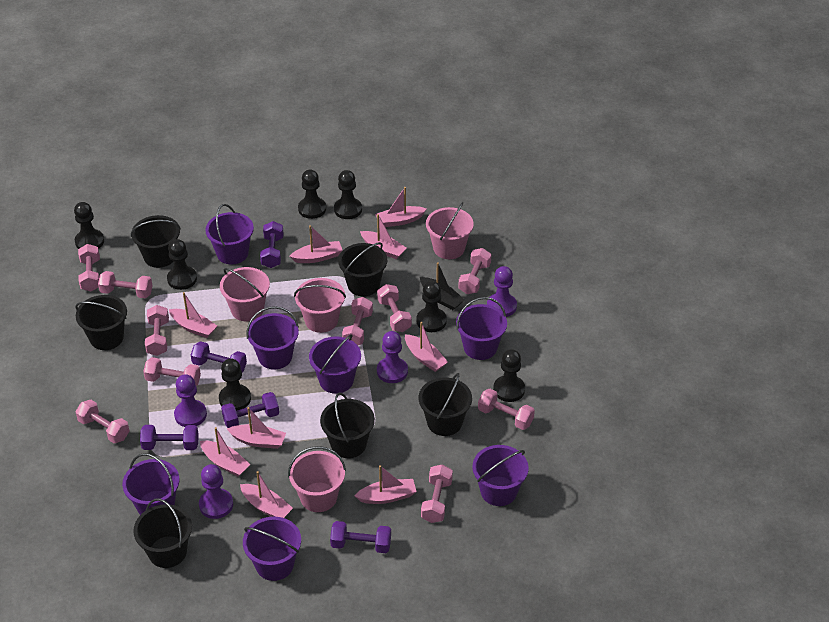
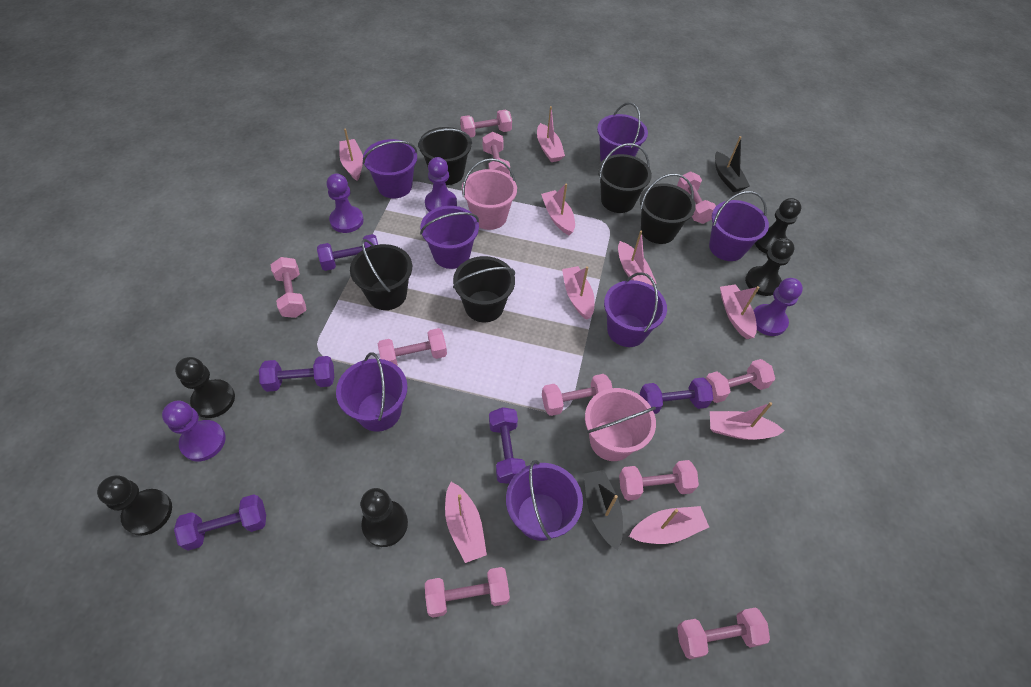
black boat: [420,262,465,310] = 1 -> [584,470,623,550] [715,136,750,192] = 2
black bucket: [75,295,127,350] [131,215,181,268] [133,498,192,568] [320,392,375,458] [338,242,387,296] [419,373,472,436] = 6 -> [350,239,412,310] [418,127,472,185] [453,256,515,322] [598,143,652,213] [640,174,696,244] = 5
black pawn: [74,202,104,249] [167,239,197,290] [219,359,251,411] [298,170,326,219] [334,170,362,219] [416,281,447,332] [493,349,525,402] = 7 -> [97,475,172,536] [175,357,235,418] [360,488,408,547] [745,238,795,296] [755,198,802,254] = 5
pink bucket: [220,267,270,321] [288,446,346,512] [294,278,346,333] [426,202,474,259] = 4 -> [462,158,517,230] [585,388,656,461] = 2

